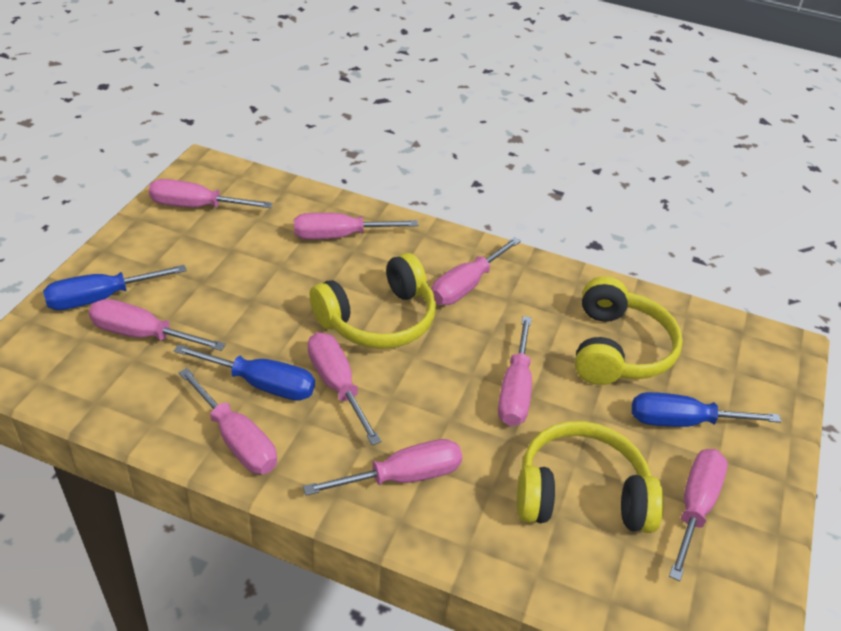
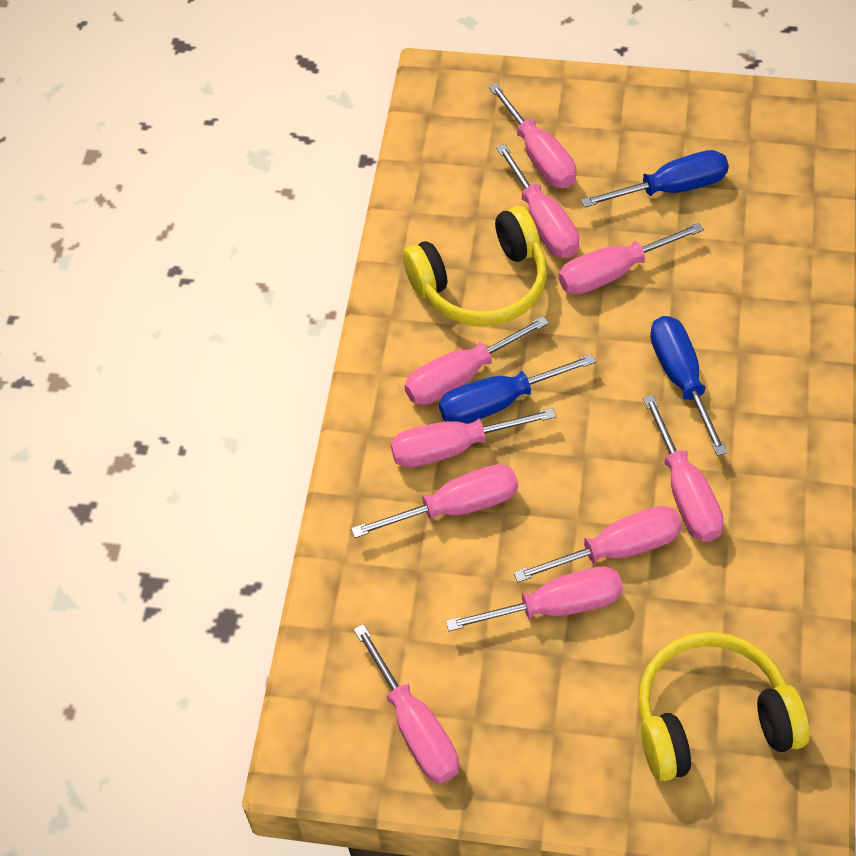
pink screwdriver: [89,299,226,351] [149,179,272,208] [179,368,277,474] [294,213,418,239] [303,439,462,496] [308,332,381,445] [432,237,521,305] [498,316,532,426] [669,449,728,581] = 9 -> [351,464,518,538] [353,624,459,784] [390,408,556,468] [405,316,549,405] [446,566,623,631] [489,83,576,188] [496,144,579,258] [513,506,682,582] [559,222,704,295] [643,395,724,542] = 10
yellow headphones: [310,253,436,349] [517,421,664,533] [575,276,683,385] = 3 -> [403,206,547,326] [638,632,810,781] = 2

